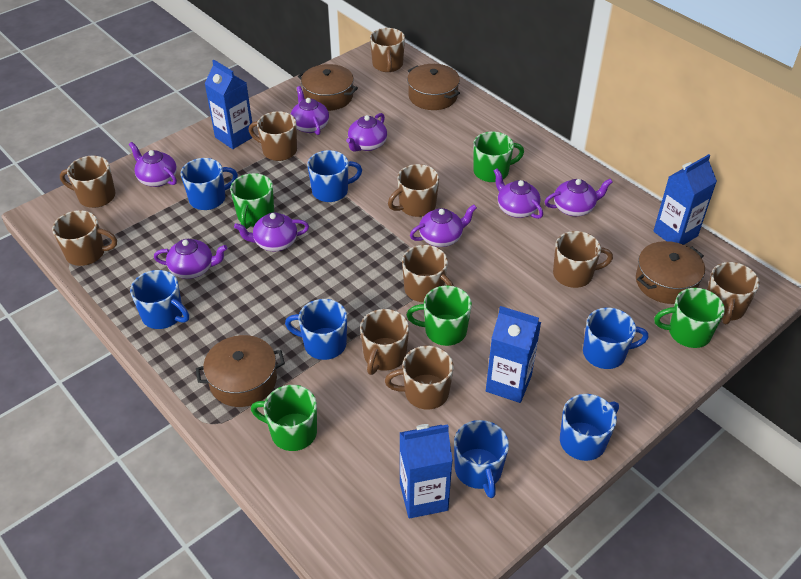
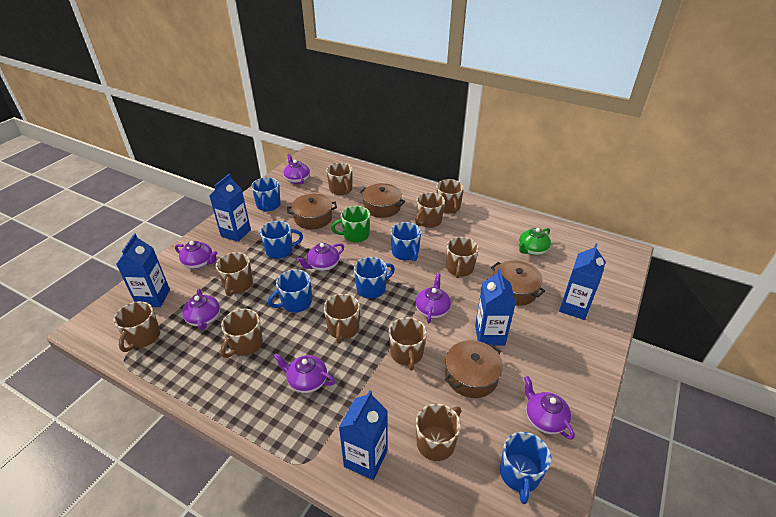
blue carton: [204,60,254,149] [399,424,453,518] [486,306,541,403] [653,154,717,245] = 4 -> [116,234,170,307] [210,174,251,242] [339,390,387,480] [475,269,516,346] [559,243,606,320] = 5
blue mug: [130,270,189,329] [181,158,238,210] [285,299,347,360] [307,150,362,202] [454,420,509,498] [560,394,619,461] [583,308,649,369] = 7 -> [251,177,281,212] [260,221,303,259] [268,269,312,313] [354,257,395,299] [390,222,421,261] [500,432,551,504] = 6
green mug: [230,173,274,229] [251,385,317,451] [407,285,472,346] [474,132,524,182] [654,288,725,348] = 5 -> [331,206,370,243] = 1
green teapot: none = 0 -> [519,228,551,255] = 1
purple teapot: [129,142,177,187] [154,239,227,279] [234,212,309,252] [291,86,329,135] [346,113,387,152] [410,205,477,247] [494,168,543,219] [545,179,613,216] = 8 -> [175,241,217,269] [182,289,220,331] [273,353,335,393] [283,154,310,184] [297,243,344,271] [415,273,451,323] [524,376,575,440] = 7

